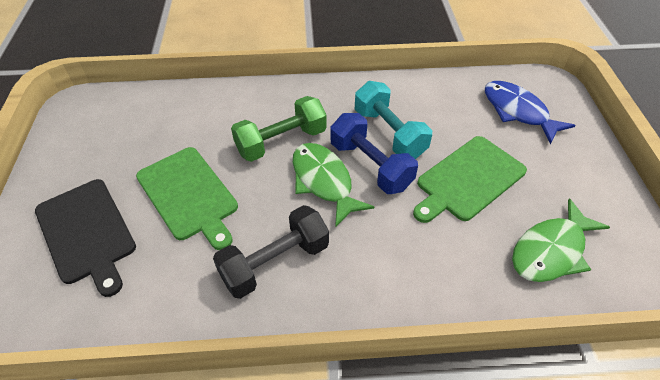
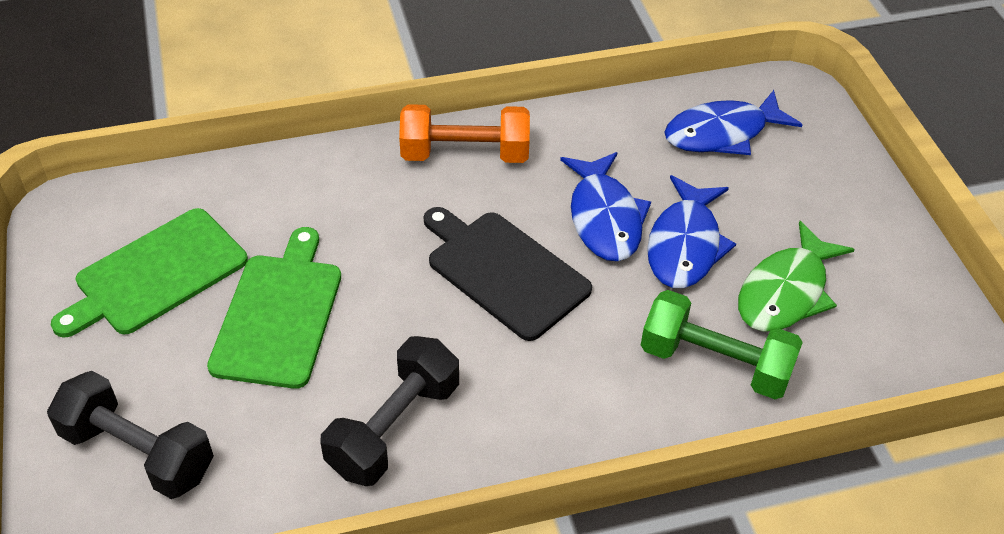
black dumbbell: [213,205,329,299] = 1 -> [47,371,214,499] [320,336,459,486] = 2
blue dumbbell: [331,113,418,194] = 1 -> none = 0
blue fish: [485,81,576,145] = 1 -> [560,152,651,262] [647,175,736,288] [664,90,803,155] = 3
green fish: [293,143,374,227] [512,198,610,282] = 2 -> [738,221,855,332] = 1
orange dumbbell: none = 0 -> [399,104,530,163] = 1
turquoise dumbbell: [355,81,432,159] = 1 -> none = 0

